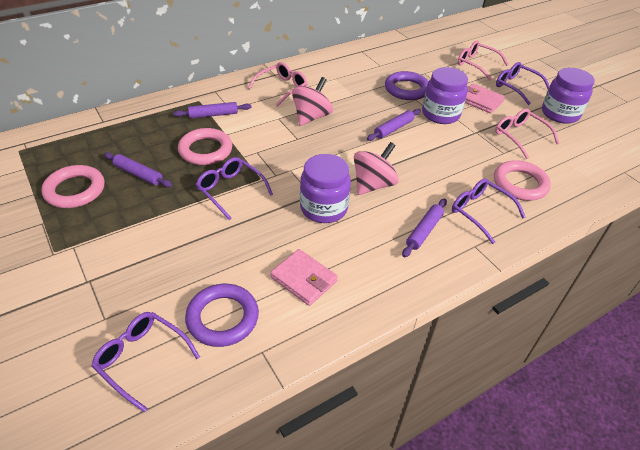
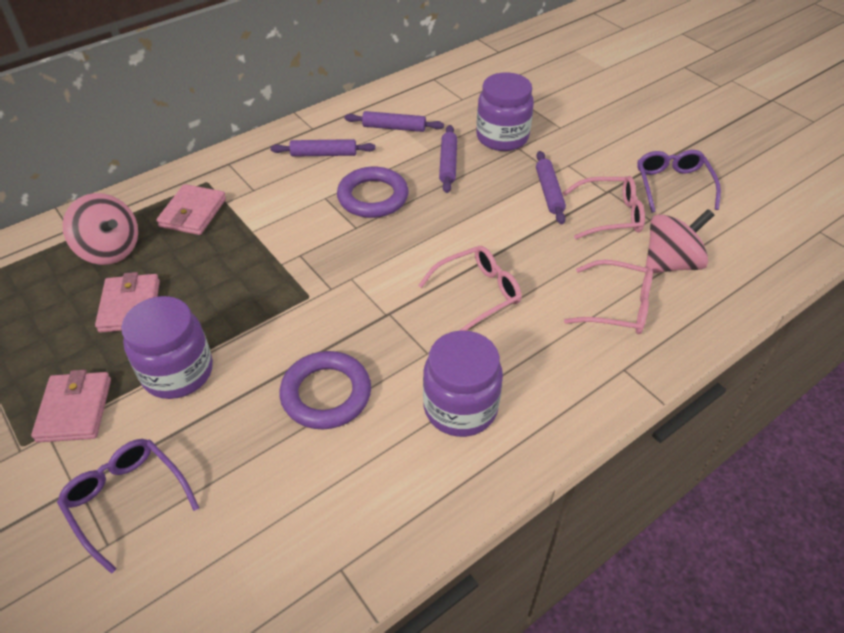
pink ring: [41,165,104,208] [178,128,232,165] [494,160,551,201] = 3 -> none = 0
pink wallet: [270,249,338,306] [465,83,505,113] = 2 -> [31,370,111,443] [95,272,160,333] [156,184,226,235] = 3
purple glasses: [91,312,200,412] [196,157,273,220] [452,178,525,244] [496,62,550,105] = 4 -> [57,439,199,574] [637,150,721,212] = 2

